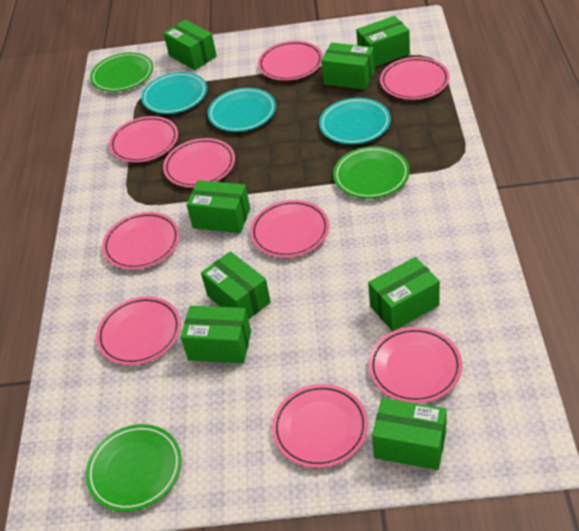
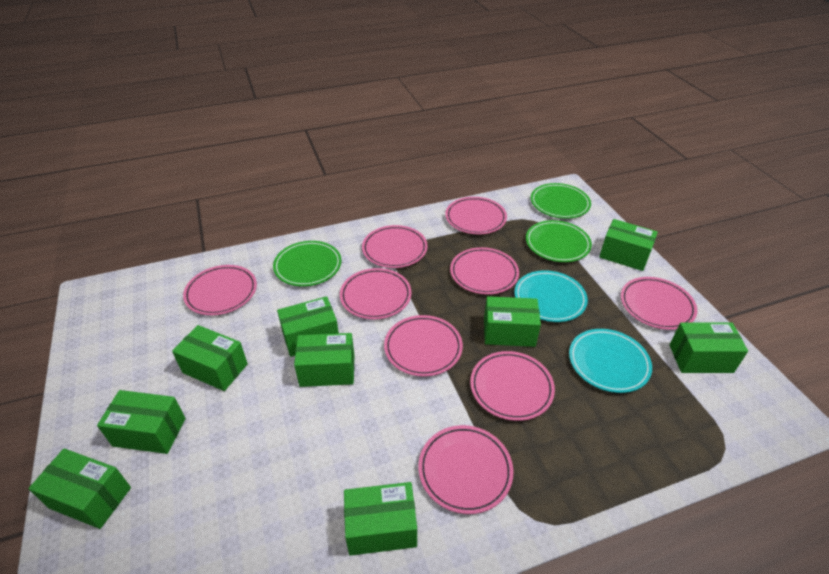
green box: [163,20,217,70] [181,306,251,363] [186,180,250,233] [201,251,271,320] [321,43,375,90] [356,16,410,67] [368,257,440,331] [372,398,447,470] = 8 -> [28,448,131,529] [97,390,186,454] [172,325,248,391] [277,296,339,357] [294,333,354,387] [344,482,417,556] [484,296,541,347] [599,219,658,271] [669,322,748,373] = 9
turquoise plate: [141,72,207,114] [208,88,276,132] [319,98,391,144] = 3 -> [514,270,588,322] [569,329,652,393] = 2

